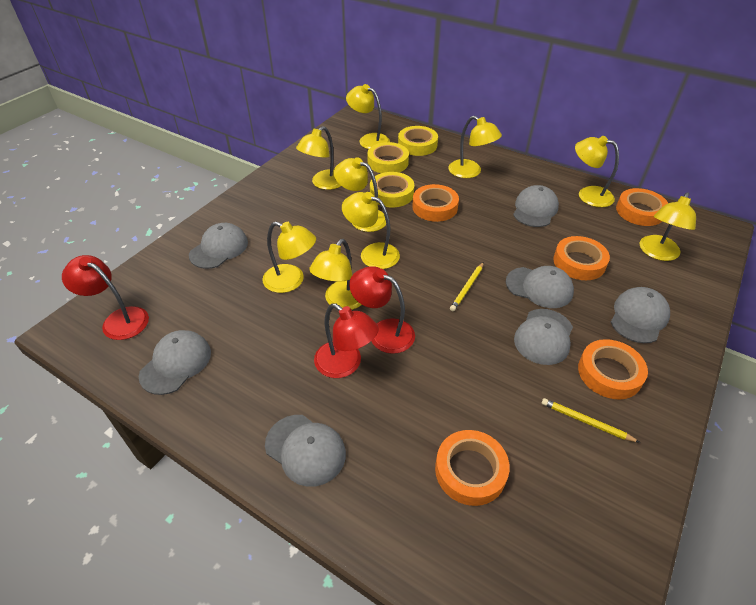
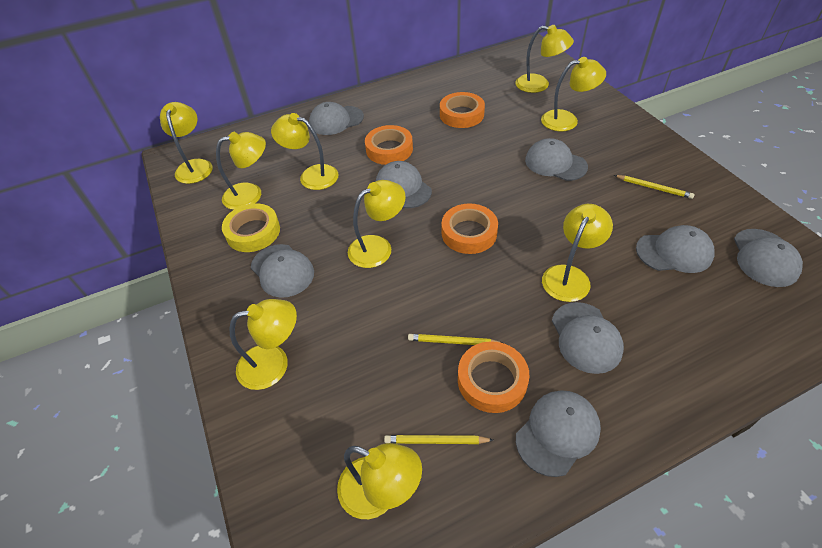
grey cap: [139,330,211,395] [189,223,248,269] [265,415,346,487] [506,266,574,308] [513,185,559,227] [514,309,573,365] [611,287,670,343] = 7 -> [251,244,314,298] [309,102,364,135] [376,161,432,208] [516,390,601,477] [525,138,588,181] [552,302,624,374] [636,225,715,273] [734,229,803,287] = 8
orange tape: [412,184,459,222] [435,430,510,506] [553,236,610,280] [578,339,648,400] [616,188,668,226] = 5 -> [365,125,413,165] [440,92,485,128] [442,204,498,254] [458,341,529,413] = 4
red lamp: [62,255,149,340] [314,303,379,378] [349,266,415,354] = 3 -> none = 0
yellow pencil: [450,262,484,311] [542,398,640,443] = 2 -> [384,435,493,444] [408,334,502,345] [614,175,695,199] = 3
yellow tape: [367,142,409,173] [370,172,414,207] [398,126,438,156] = 3 -> [222,203,280,252] = 1

